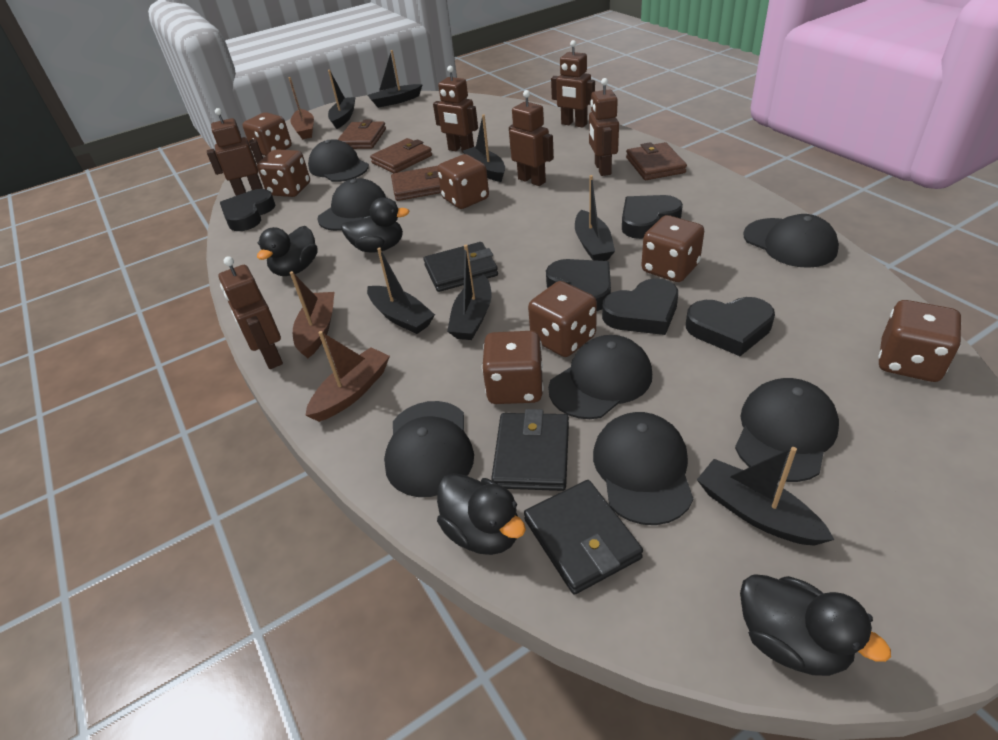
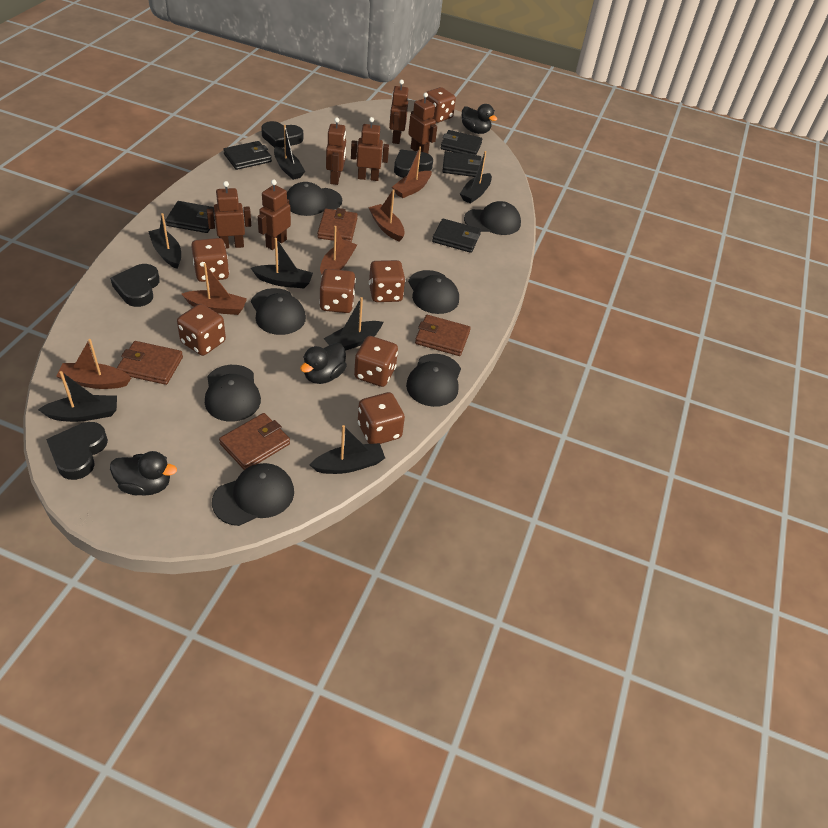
black duck: [257,226,318,276] [341,197,410,253] [437,473,526,555] [740,574,891,676] = 4 -> [110,451,177,496] [300,343,347,384] [462,104,497,134] = 3
black heart: [220,189,275,231] [546,259,611,311] [602,278,678,335] [622,195,683,239] [686,297,775,356] = 5 -> [46,422,108,480] [110,264,160,307] [261,121,303,148] [394,149,433,178] = 4
black wallet: [423,242,498,292] [491,409,569,491] [524,480,643,595] = 3 -> [165,201,215,233] [223,141,272,170] [432,219,481,253] [441,130,482,155] [442,151,481,177] = 5
brown boat: [289,77,314,139] [290,271,334,358] [305,331,390,422] = 3 -> [56,339,131,389] [182,263,247,315] [320,226,357,275] [368,189,405,242] [392,147,432,198] = 5

